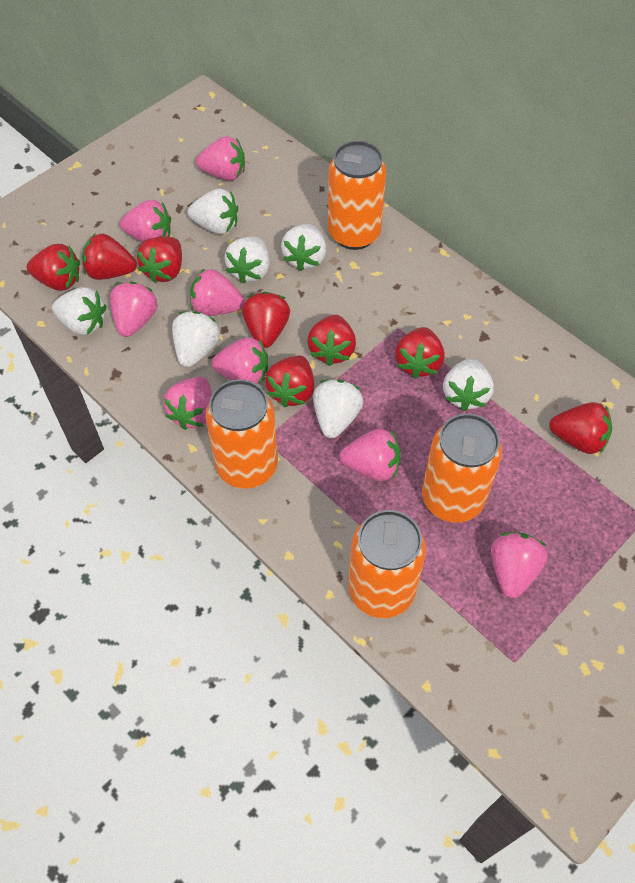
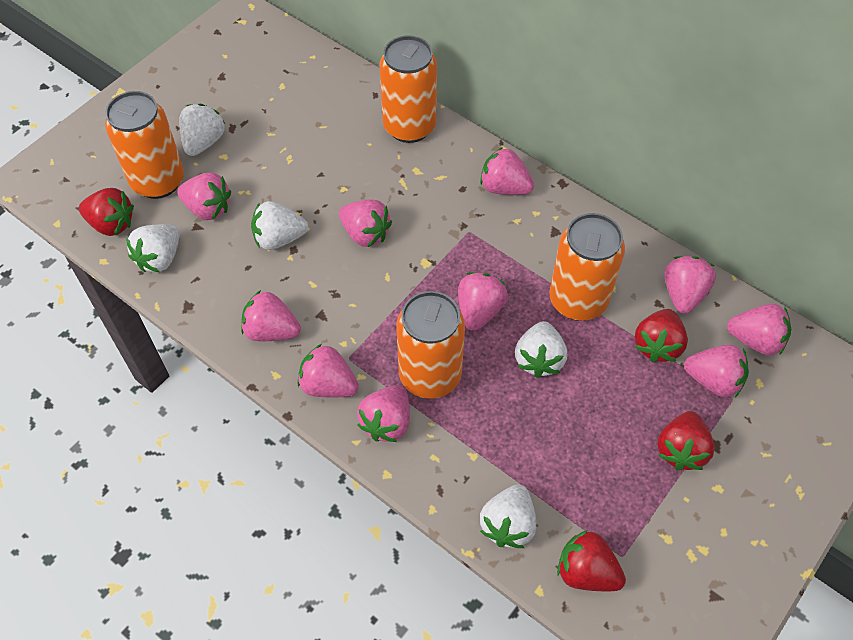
pink strawberry: [110,282,158,337] [120,200,171,243] [163,377,212,430] [190,269,245,316] [196,136,245,181] [212,337,268,385] [340,429,401,481] [491,532,548,598] = 8 -> [177,173,231,220] [241,290,301,341] [298,344,359,398] [339,199,392,247] [357,385,410,442] [458,272,508,331] [480,147,534,195] [664,256,716,314] [684,344,749,397] [727,304,791,356] = 10
red strawberry: [27,244,80,291] [82,234,137,280] [137,237,182,283] [242,292,290,348] [265,355,314,407] [307,315,356,366] [395,327,444,379] [549,402,612,454] = 8 -> [79,188,134,236] [557,530,626,591] [635,309,688,362] [657,411,715,470] = 4
white strawberry: [52,287,106,335] [172,311,220,367] [187,189,238,234] [225,236,270,284] [281,224,326,271] [313,380,363,438] [443,358,494,411] = 7 -> [126,224,180,272] [179,104,225,156] [251,201,308,250] [480,484,536,548] [515,321,567,378] = 5

